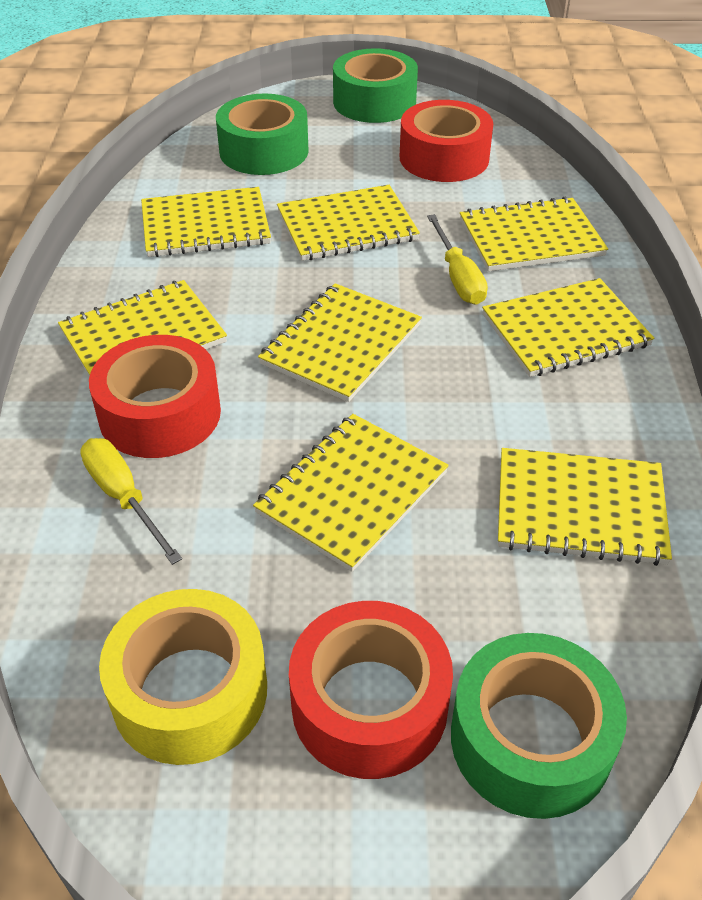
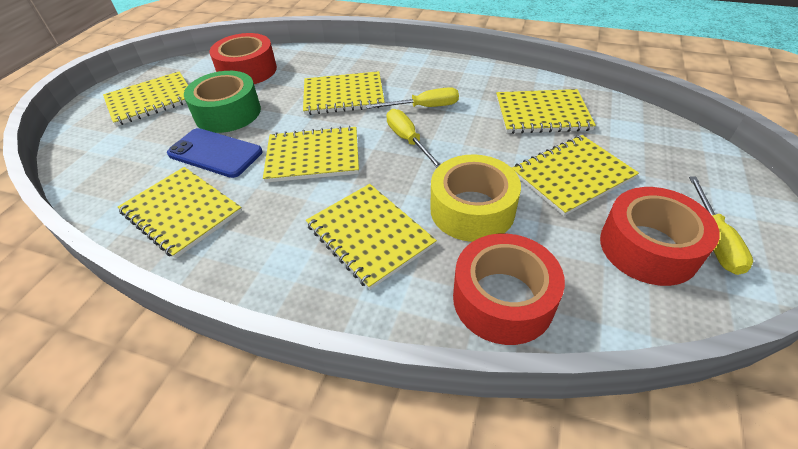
blue phone: none = 0 -> [167,128,262,178] = 1
green tape: [216,94,309,175] [333,48,418,123] [451,633,627,819] = 3 -> [184,71,261,133] = 1
yellow notebook: [58,280,227,377] [141,187,271,257] [253,414,449,572] [258,283,422,402] [277,185,420,261] [460,197,608,272] [482,278,654,377] [498,448,672,566] = 8 -> [103,71,188,126] [118,167,242,259] [263,126,359,183] [303,71,385,115] [306,184,437,290] [496,89,596,134] [512,135,639,216] = 7
yellow screwdriver: [80,438,182,565] [427,214,488,305] = 2 -> [366,87,459,109] [386,109,441,168] [689,176,753,275] = 3

